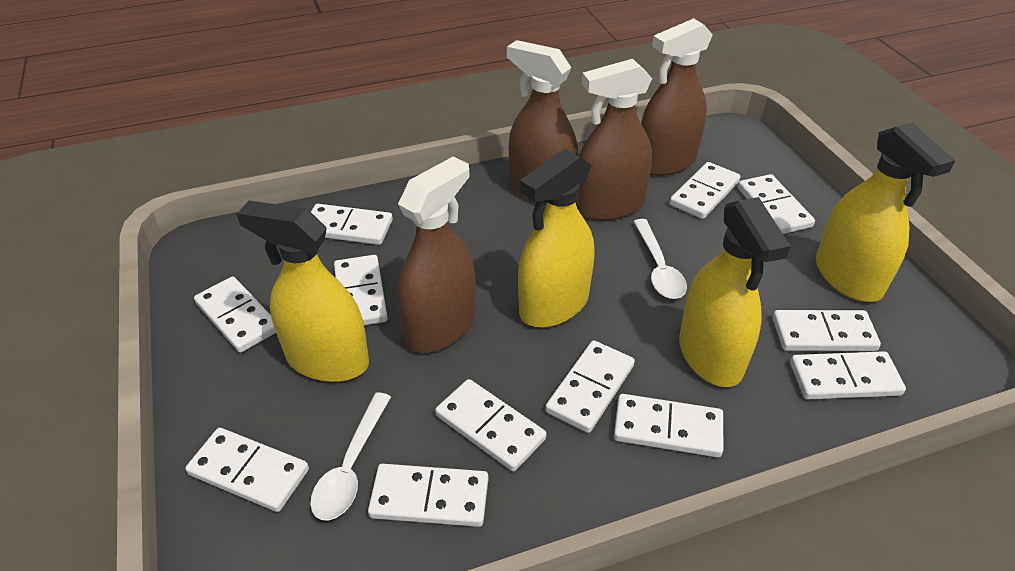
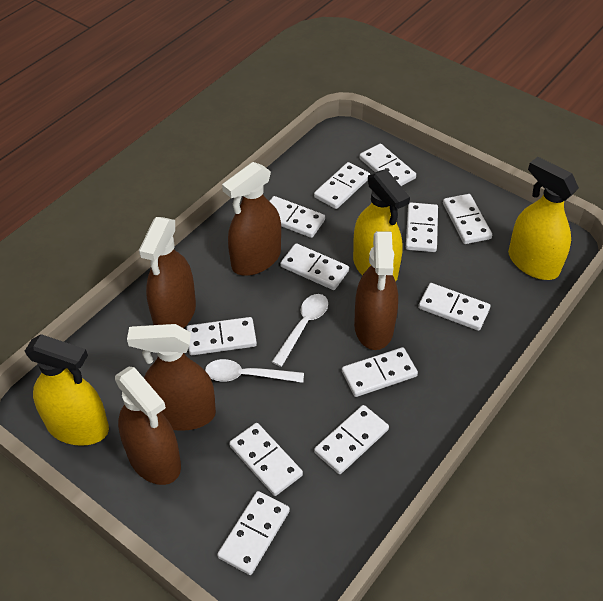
brown spray bottle: [397,156,476,353] [507,40,579,203] [575,59,652,221] [641,18,713,176] = 4 -> [115,366,181,485] [127,324,216,431] [139,217,196,328] [222,162,281,276] [354,231,398,350] = 5
yellow spray bottle: [236,201,369,382] [518,149,594,328] [679,197,791,387] [816,122,955,302] = 4 -> [25,334,109,446] [353,169,410,281] [508,157,579,280] = 3

